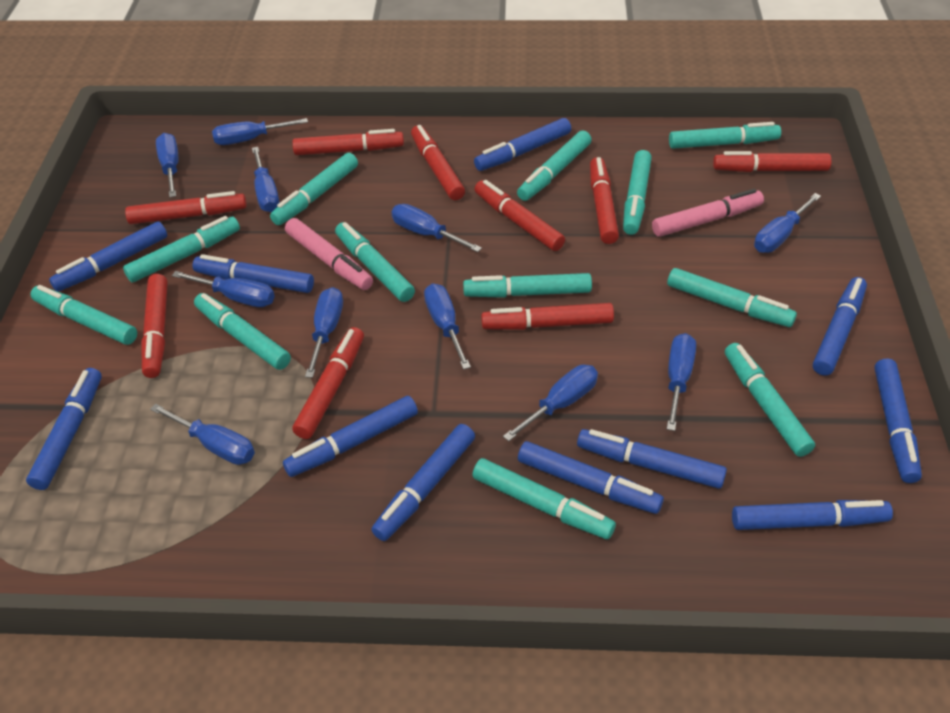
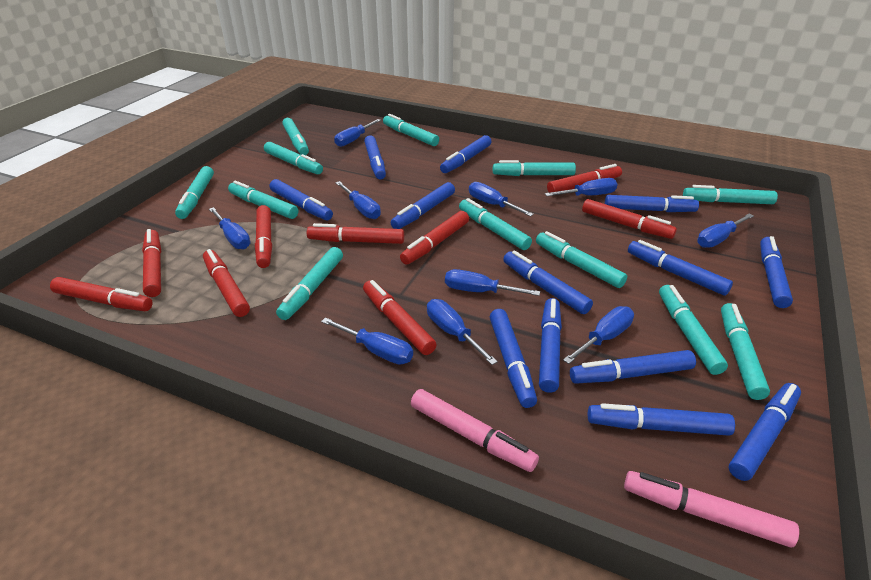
blue marker: [26,368,102,490] [49,222,167,292] [192,254,314,293] [283,396,418,477] [372,424,475,541] [474,118,571,171] [518,441,664,514] [577,429,727,489] [732,500,893,530] [813,277,867,376] [874,358,922,483] = 11 -> [269,179,333,221] [364,135,386,179] [391,182,455,229] [440,135,491,173] [490,309,537,408] [503,251,593,314] [539,298,562,393] [570,350,696,384] [588,403,735,436] [605,195,699,212] [628,240,733,296] [729,383,801,481] [760,236,793,308] = 13
blue screwdriver: [150,404,255,465] [156,133,179,197] [172,271,275,307] [212,118,308,145] [252,147,280,212] [305,287,343,378] [391,204,482,252] [424,283,471,370] [503,365,598,441] [667,333,696,431] [754,193,821,253] = 11 -> [209,207,251,249] [321,317,413,365] [334,119,381,147] [335,181,381,219] [427,299,498,365] [445,269,540,296] [469,182,534,217] [545,178,617,196] [563,306,634,364] [697,213,754,248] = 10

